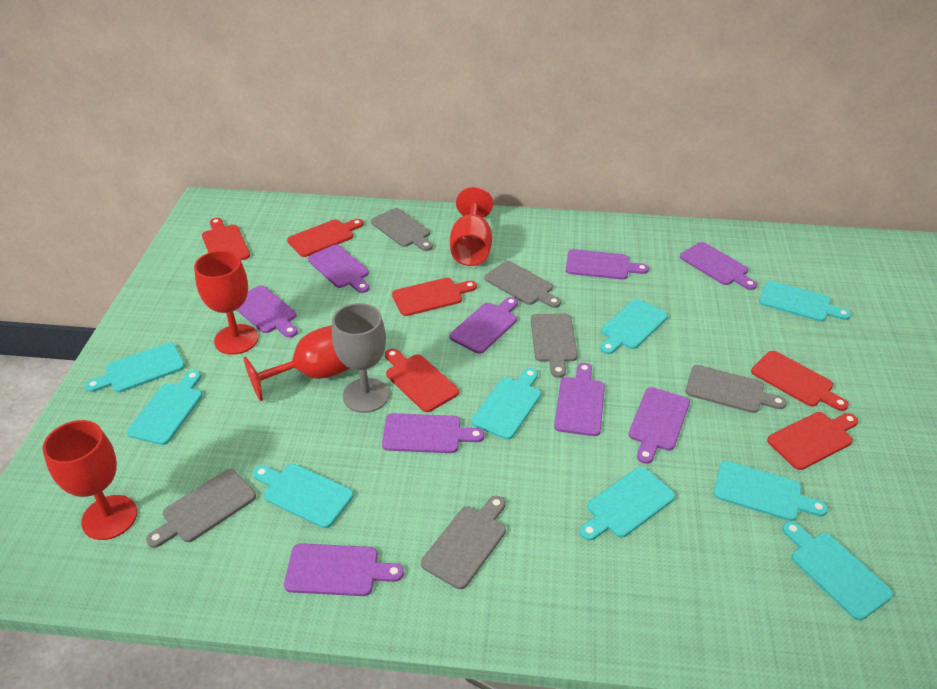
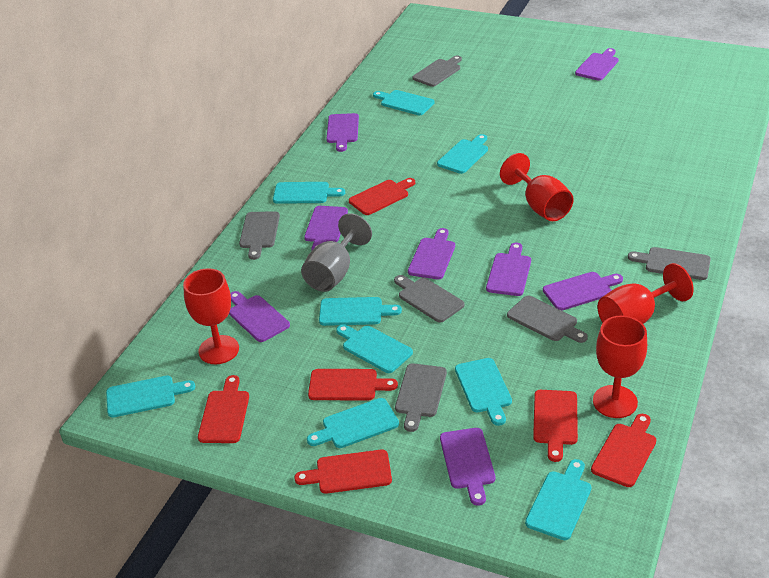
purple cutting board: [237,285,298,338] [284,543,404,596] [308,244,369,293] [382,413,484,453] [450,297,518,354] [554,363,605,436] [566,249,649,280] [629,387,690,464] [680,242,757,290] = 9 -> [229,291,290,342] [304,206,348,250] [327,113,359,152] [408,228,455,280] [440,428,495,505] [486,243,531,296] [543,272,623,311] [575,48,619,81] = 8

